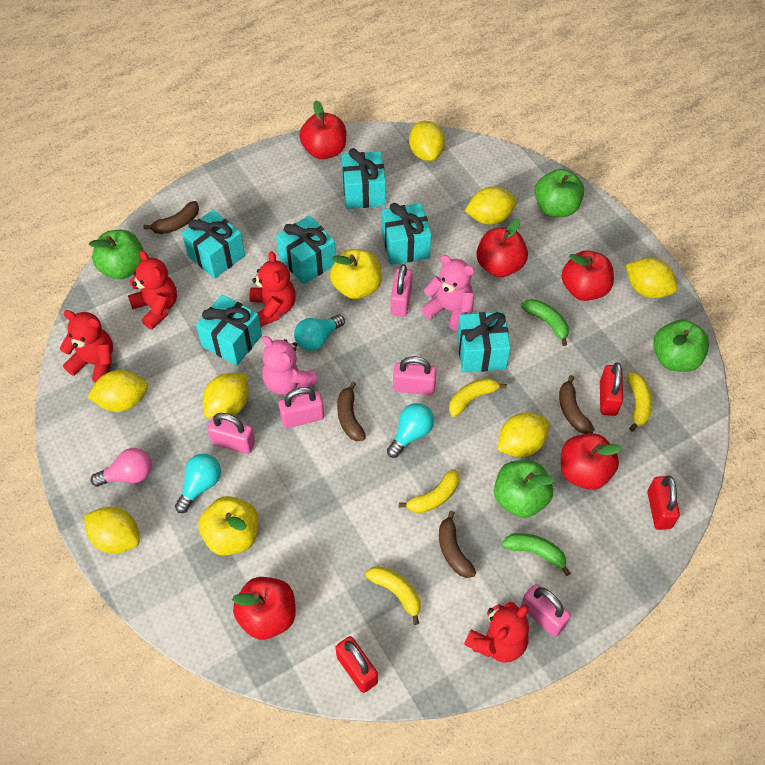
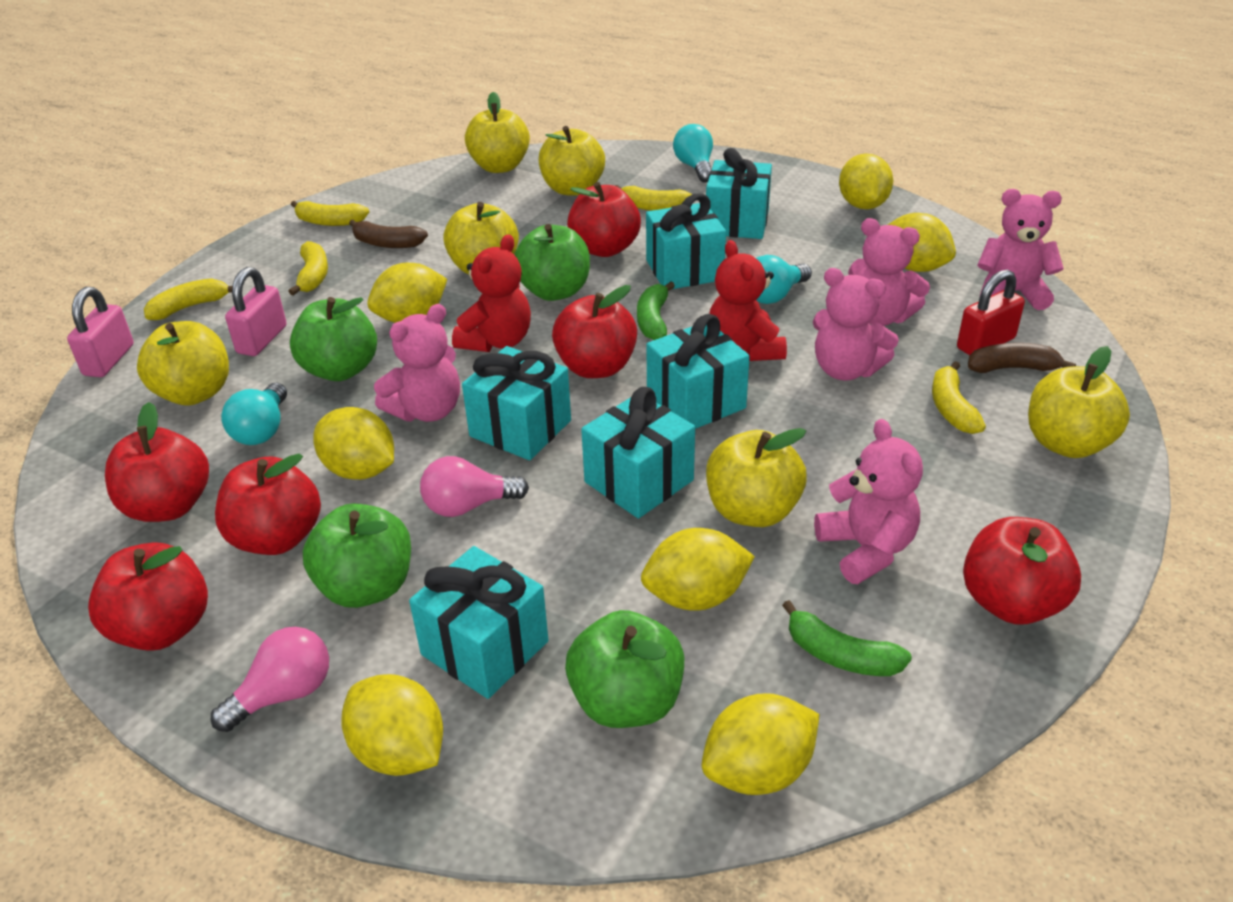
brown banana: [143,201,199,234] [337,382,366,441] [439,511,476,578] [559,375,595,434] = 4 -> [349,220,428,248] [968,343,1076,373] = 2
pink light bulb: [91,448,152,487] = 1 -> [211,627,329,732] [420,456,529,517] = 2
pink padlock: [207,413,255,454] [279,387,324,428] [391,264,413,317] [393,356,437,395] [521,584,571,637] = 5 -> [67,287,134,377] [225,267,287,356] = 2
pink teddy bear: [262,336,318,395] [421,255,475,331] = 2 -> [374,304,460,422] [813,268,899,381] [814,419,923,584] [848,218,930,326] [977,189,1064,310] = 5
red apple: [232,577,296,640] [299,101,346,159] [477,219,528,277] [561,250,614,301] [561,433,622,490] = 5 -> [88,542,208,651] [105,402,209,522] [215,454,321,555] [552,285,637,378] [567,182,641,257] [963,517,1081,624] = 6
red padlock: [336,636,378,693] [600,363,623,416] [647,475,680,530] = 3 -> [957,270,1025,355] = 1
red teddy bear: [60,310,113,383] [128,250,177,329] [249,251,296,327] [464,602,529,663] = 4 -> [452,234,531,352] [709,240,787,361] = 2
yellow apple: [199,496,259,556] [330,249,382,299] = 2 -> [137,321,229,406] [443,202,519,275] [465,92,530,173] [539,126,605,196] [706,428,807,527] [1028,346,1130,458] = 6
yellow banana: [366,566,421,625] [399,469,459,513] [449,378,507,417] [627,372,652,432] = 4 -> [144,278,232,320] [288,241,328,295] [291,201,369,226] [615,185,692,211] [932,361,986,434] = 5

